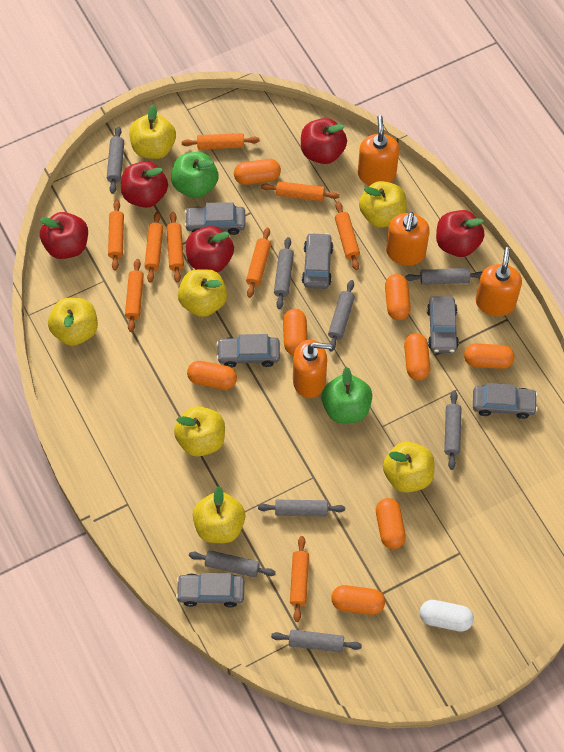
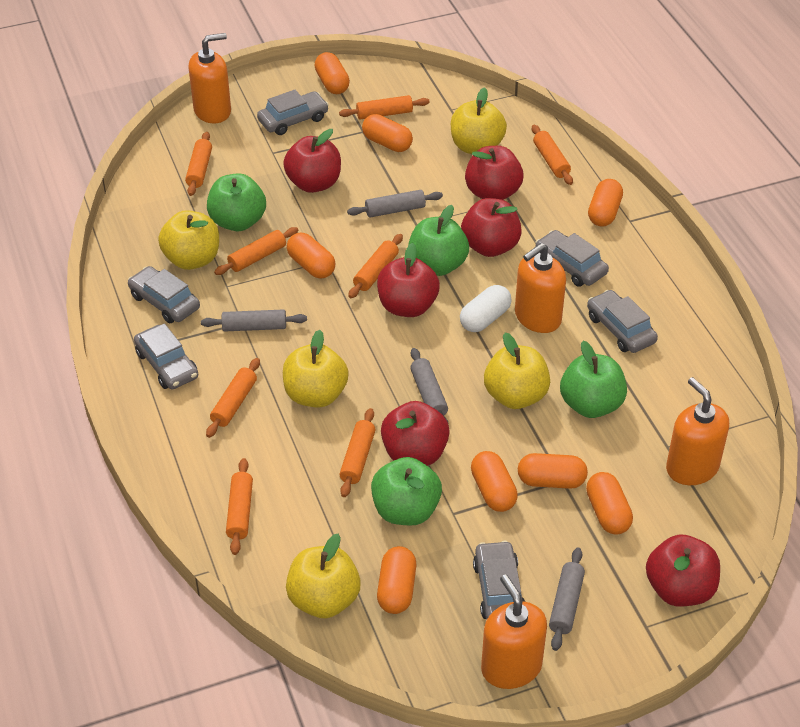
green apple: [171,152,218,198] [321,367,372,423] = 2 -> [207,173,266,231] [371,457,442,526] [408,205,469,276] [560,341,627,418] = 4
grey rolling pin: [107,126,124,194] [189,550,276,577] [258,500,345,517] [271,630,362,653] [274,237,294,309] [328,280,355,352] [404,268,482,285] [444,391,462,470] = 8 -> [201,309,307,332] [347,190,443,217] [410,348,448,422] [549,548,585,651] = 4
orange rolling pin: [108,200,124,270] [125,259,144,332] [144,211,163,283] [166,212,184,283] [182,133,260,150] [246,228,271,298] [261,181,340,201] [290,536,309,622] [335,201,360,271] = 9 -> [185,132,212,196] [206,358,260,438] [214,227,298,275] [226,458,253,555] [339,95,430,120] [339,408,376,497] [348,234,403,298] [532,125,573,185] = 8
red apple: [40,212,88,259] [121,161,168,208] [186,226,234,273] [301,118,347,164] [436,210,484,257] = 5 -> [283,129,341,193] [377,243,440,317] [381,401,450,466] [461,198,522,257] [465,146,524,200] [646,534,720,607] = 6
yellow apple: [48,298,98,346] [129,104,176,159] [174,406,225,457] [178,269,227,317] [193,486,245,543] [359,181,407,228] [383,442,434,493] = 7 -> [158,210,219,270] [283,330,349,408] [286,534,361,618] [451,87,507,154] [484,332,550,409] = 5

